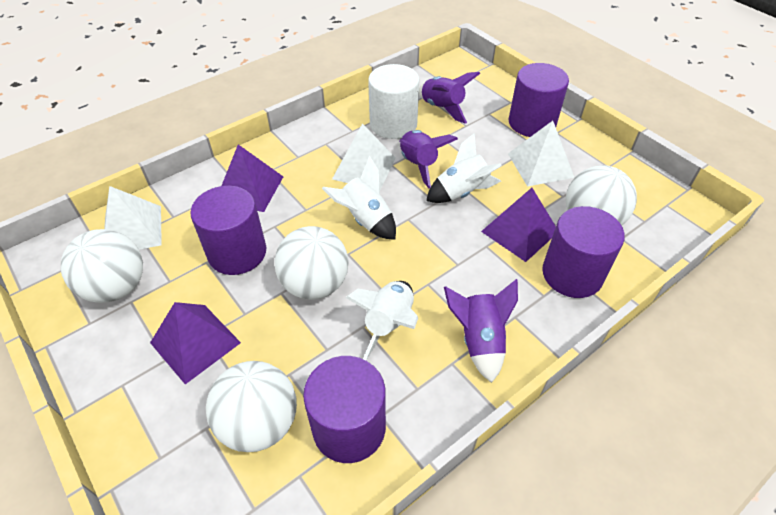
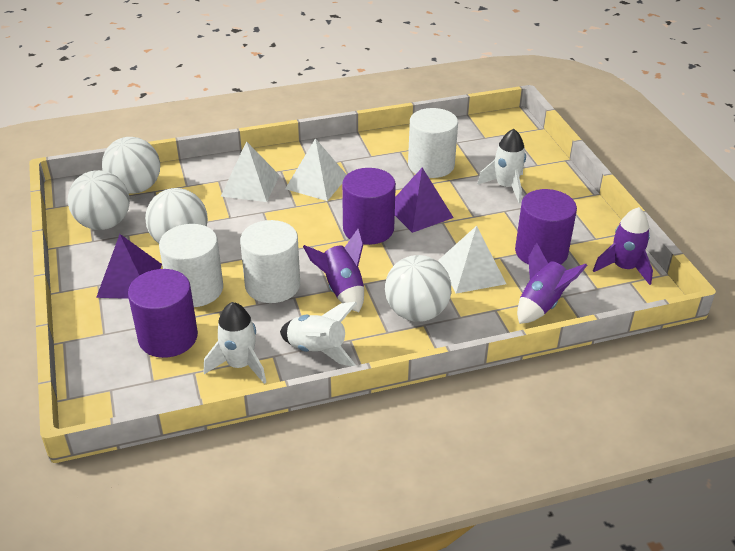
purple cylinder: [190,186,266,275] [303,356,386,463] [509,63,569,137] [542,206,625,298] = 4 -> [128,269,198,358] [342,168,396,245] [515,189,577,265] = 3
purple pyramid: [150,302,241,384] [221,144,283,212] [481,188,556,262] = 3 -> [96,234,162,299] [395,168,454,233] = 2
white cylinder: [368,64,420,139] = 1 -> [159,224,223,307] [240,220,300,303] [408,108,458,178] = 3

